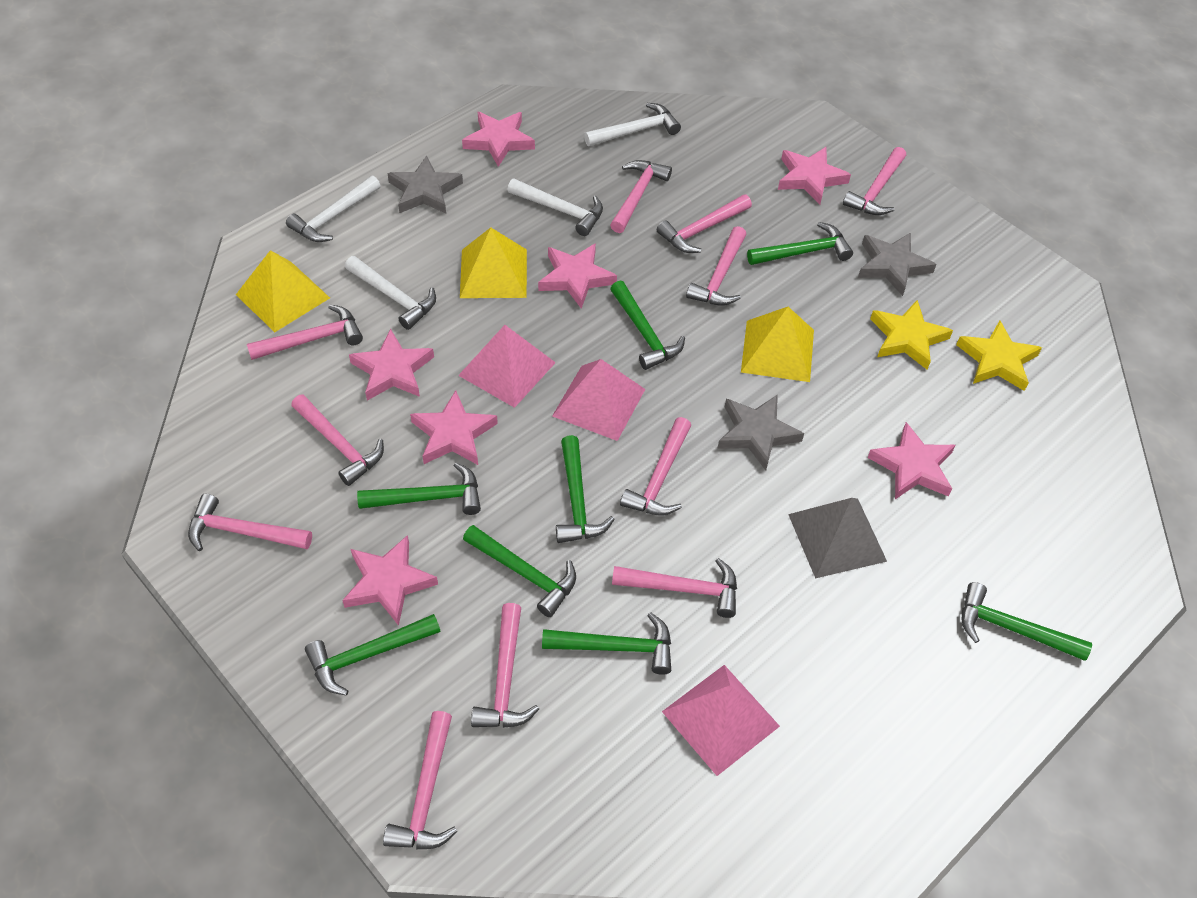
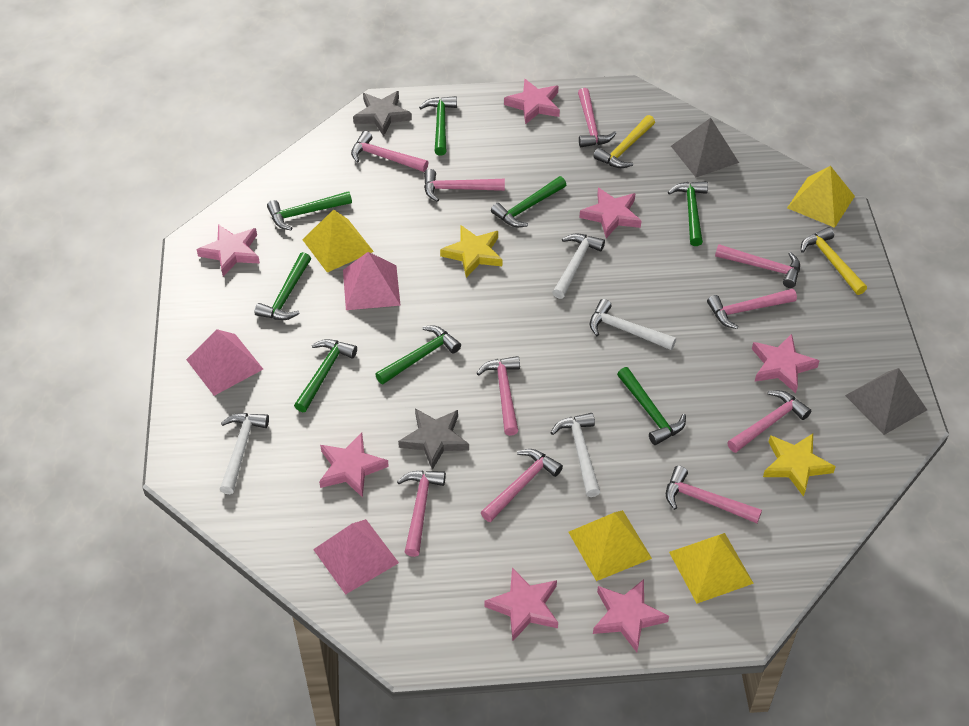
grey pyramid: [788,498,887,578] = 1 -> [671,118,739,177] [845,368,927,435] = 2
grey star: [387,156,463,214] [717,394,804,470] [858,232,937,296] = 3 -> [353,91,412,136] [398,408,469,470] = 2
pink hammer: [188,494,312,551] [247,305,363,360] [291,394,384,486] [383,711,457,849] [471,603,539,728] [610,160,672,233] [612,558,737,618] [620,417,691,516] [657,194,752,253] [686,226,747,306] [843,147,906,215] = 11 -> [351,131,428,172] [397,471,446,557] [424,169,505,202] [476,356,520,436] [481,449,563,522] [578,88,616,147] [666,466,762,523] [707,289,797,329] [715,244,800,288] [727,390,811,453] = 10
yellow hammer: none = 0 -> [593,115,655,168] [801,227,867,295] = 2
yellow pyramid: [236,250,330,332] [460,228,527,298] [741,307,814,382] = 3 -> [302,209,374,273] [568,510,652,581] [669,533,754,604] [787,166,855,228] = 4

